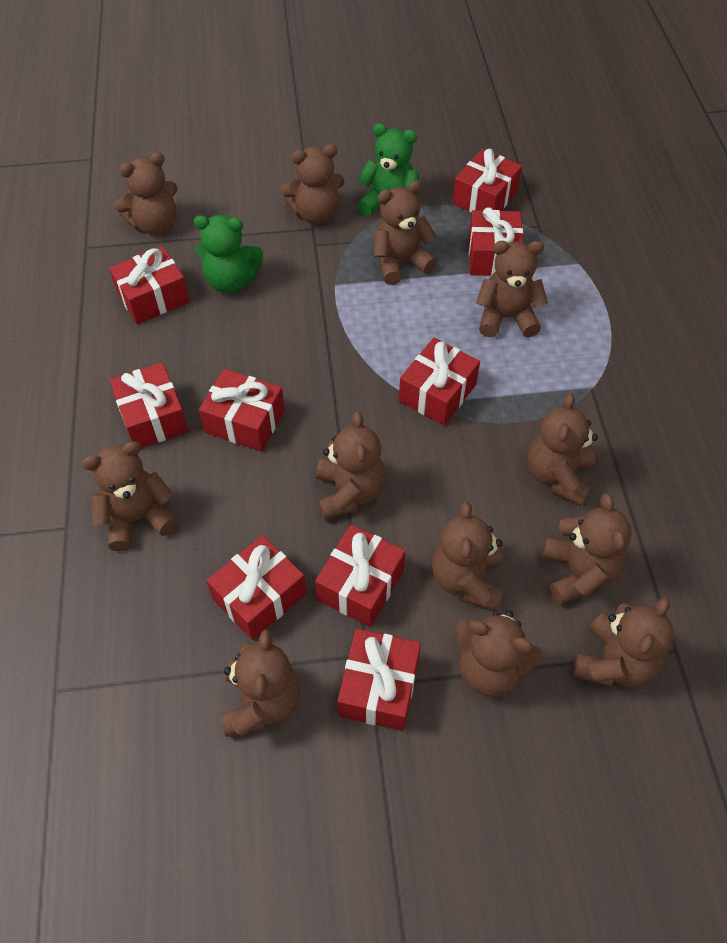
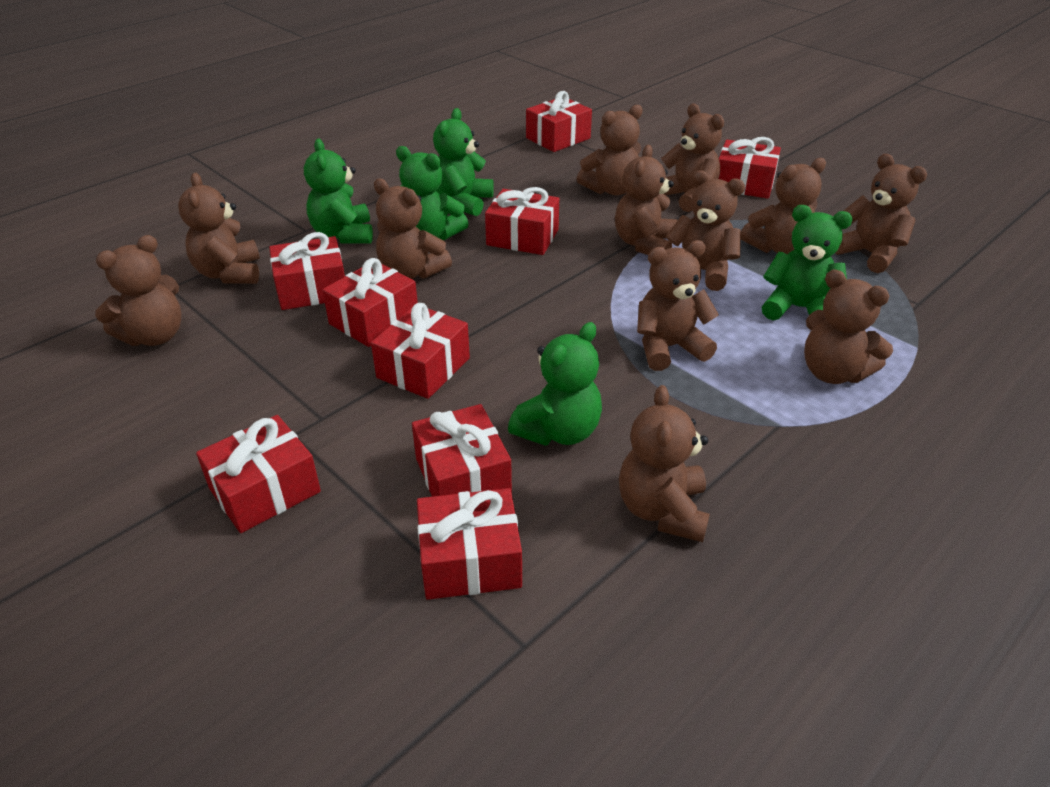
green teddy bear: [194,215,263,293] [357,123,420,216] = 2 -> [304,139,373,243] [396,146,469,240] [433,108,494,216] [508,322,602,446] [762,205,853,320] = 5

